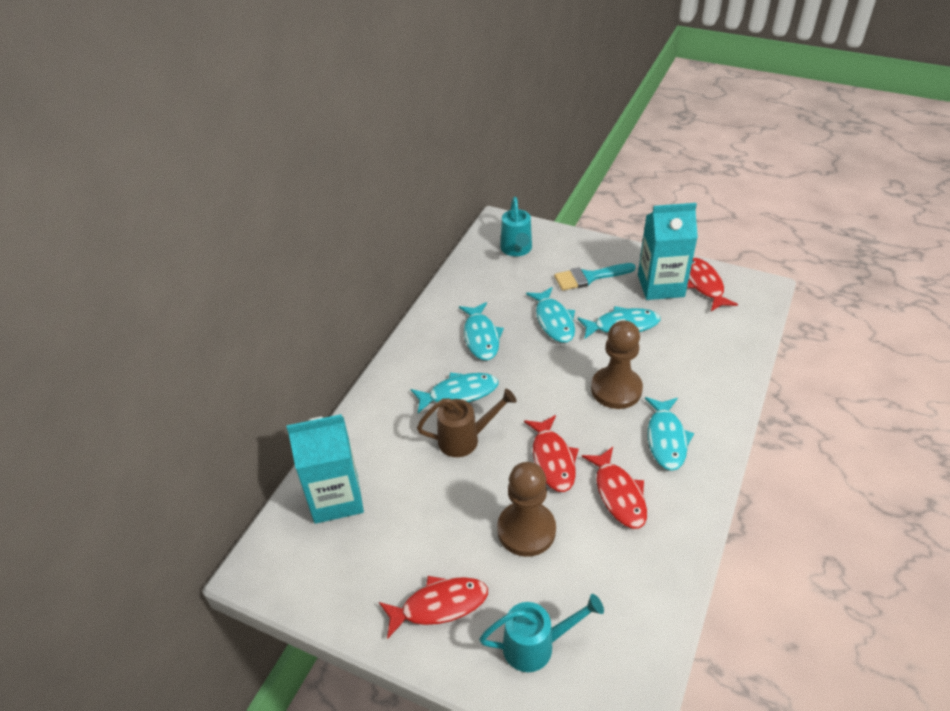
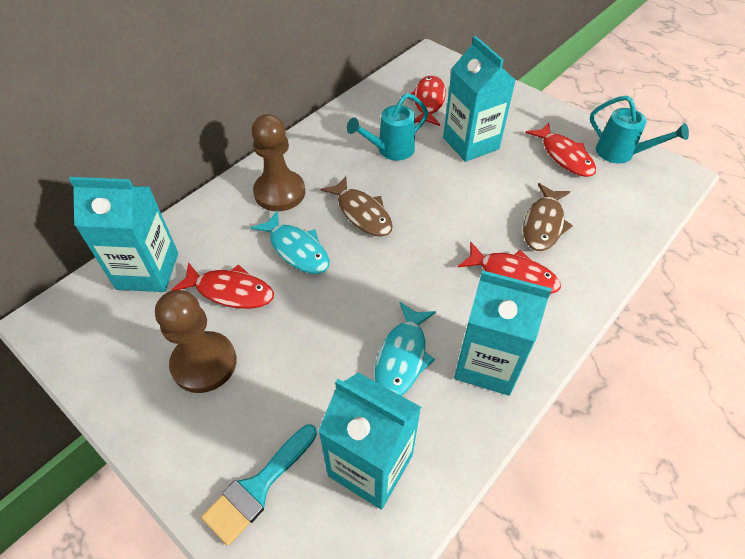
brown fish: none = 0 -> [320,176,393,237] [523,183,573,251] = 2
brown watering can: [417,389,517,457] = 1 -> none = 0
turquoise carton: [286,414,364,524] [638,203,698,300] = 2 -> [69,177,178,292] [318,372,421,509] [443,36,516,162] [454,270,552,396] = 4
turquoise fish: [411,372,499,413] [459,302,504,360] [526,287,575,343] [577,306,660,339] [645,397,694,471] = 5 -> [250,211,329,274] [375,302,436,396] = 2

